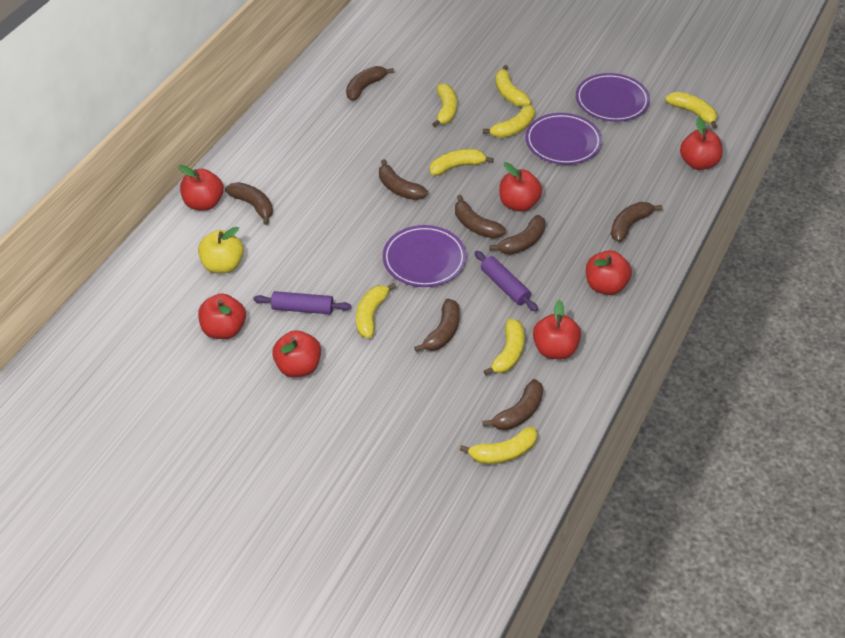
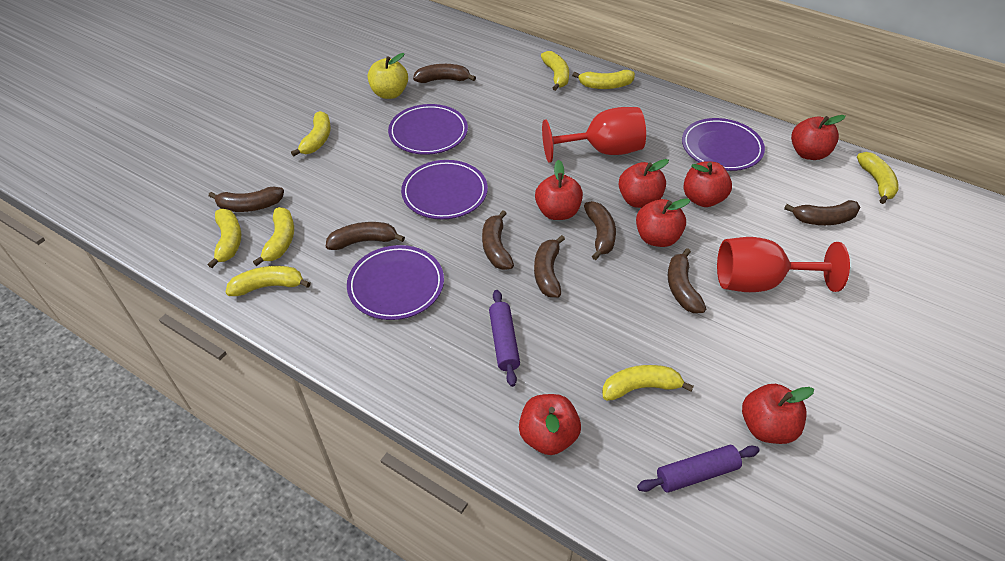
purple plate: [383,225,467,287] [525,113,602,165] [576,73,650,122] = 3 -> [347,245,444,320] [388,104,468,155] [401,160,488,219] [682,118,765,171] = 4
red goblet: none = 0 -> [542,107,646,163] [717,237,850,292] = 2

